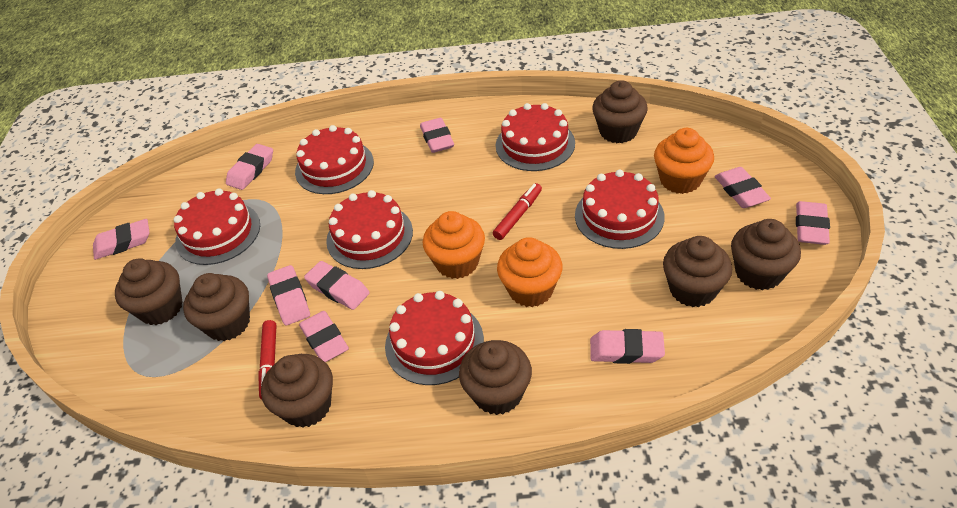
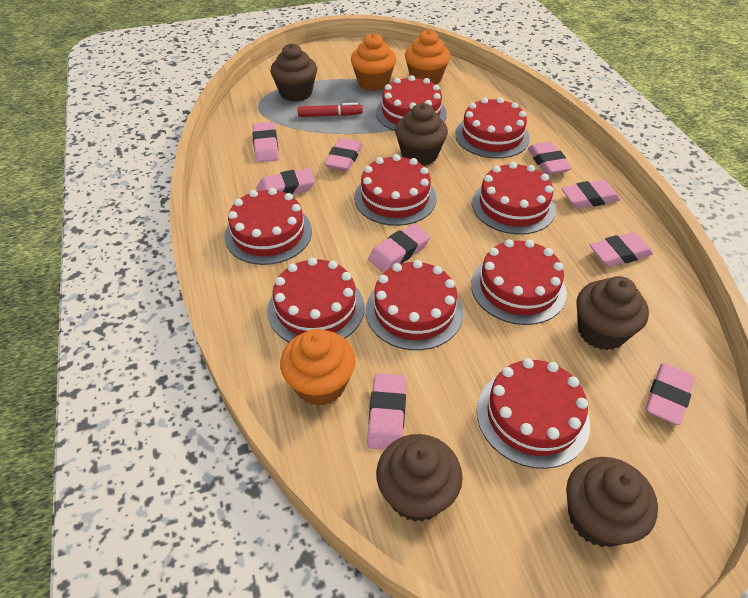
brown cupcake: [115,258,183,325] [183,273,250,341] [261,354,333,428] [459,340,532,415] [592,80,648,143] [663,236,732,307] [731,219,801,290] = 7 -> [270,43,317,102] [376,434,463,522] [395,103,448,166] [566,457,658,547] [577,276,649,350] = 5
red cake: [174,188,260,265] [295,125,374,194] [326,190,413,269] [385,291,484,385] [496,103,575,171] [575,169,665,249] = 6 -> [224,188,312,265] [267,257,365,342] [354,154,436,226] [366,260,463,350] [376,75,447,131] [455,97,530,159] [471,239,567,325] [472,162,556,235] [477,358,590,469] = 9
red marker: [258,320,277,399] [493,183,542,240] = 2 -> [298,103,363,117] = 1

